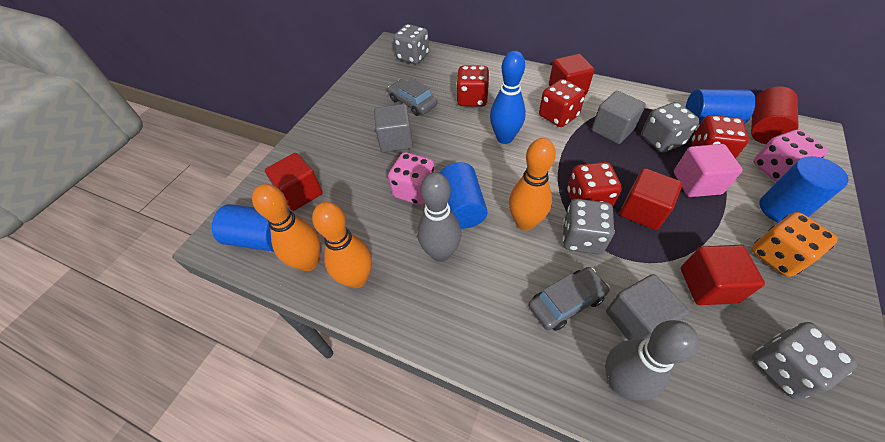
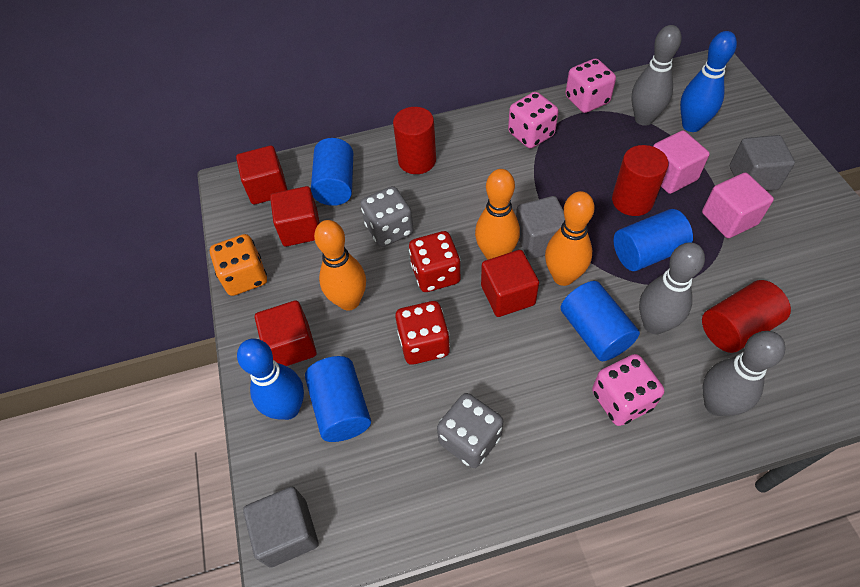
blue bowling pin: [490,51,526,144] = 1 -> [237,338,304,420] [680,31,737,132] = 2
grey bowling pin: [417,172,461,262] [605,320,699,401] = 2 -> [631,25,681,126] [639,242,705,334] [703,331,786,416] = 3
grey car: [388,78,437,116] [528,267,610,331] = 2 -> none = 0
grey dice: [393,24,429,64] [563,199,615,254] [641,102,700,153] [752,322,858,399] = 4 -> [360,186,414,247] [437,393,503,468] = 2
pink cube: [674,144,743,197] = 1 -> [653,130,710,194] [702,172,774,238] = 2
pink dice: [388,152,435,205] [753,129,828,182] = 2 -> [508,92,559,148] [565,59,616,113] [592,354,664,426] = 3
red cylinder: [751,86,799,144] = 1 -> [393,107,436,174] [612,145,668,216] [702,280,791,353] = 3
red dice: [456,65,489,107] [539,79,586,127] [567,162,622,207] [692,115,749,159] = 4 -> [395,301,450,365] [409,231,461,292] = 2

